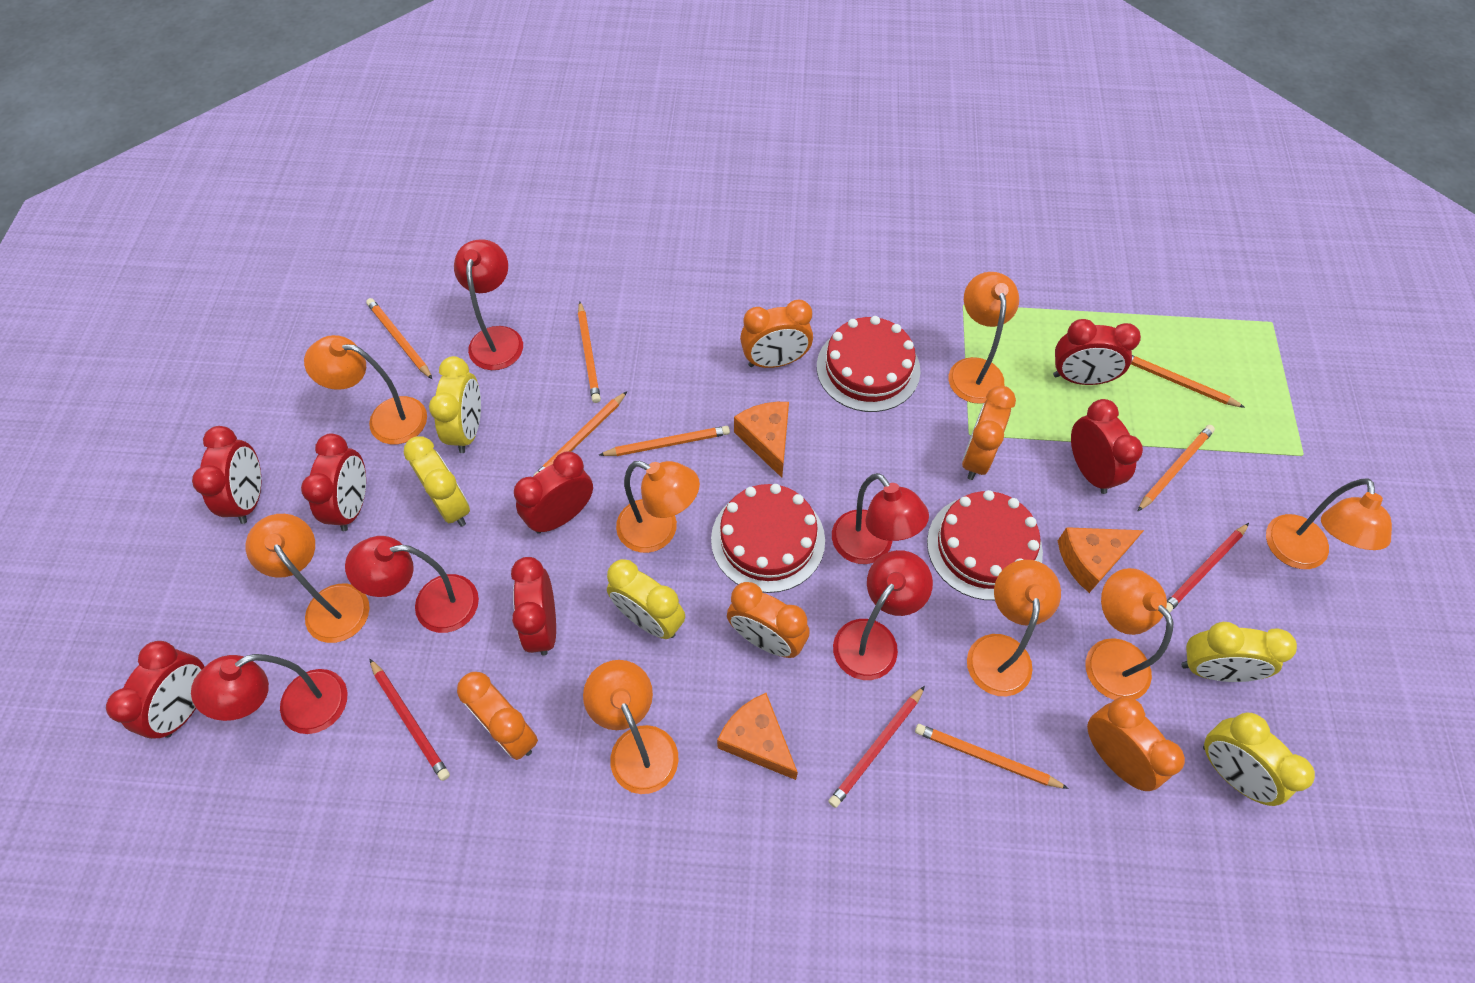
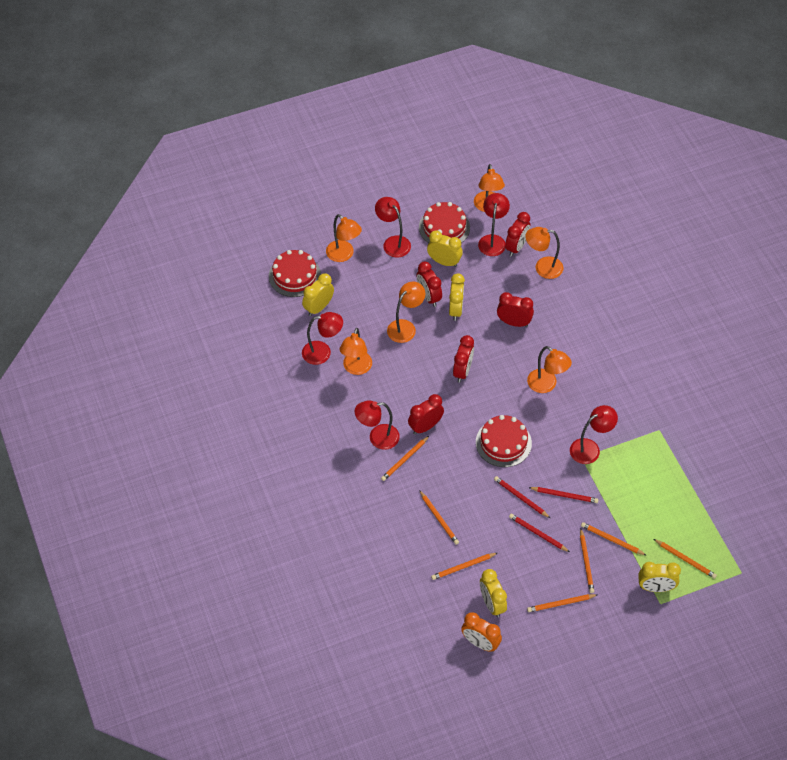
orange cheese: [717,693,798,780] [734,402,789,478] [1058,527,1144,593] = 3 -> none = 0
orange clock: [457,672,538,760] [727,582,810,658] [740,300,813,368] [962,386,1016,480] [1087,696,1185,791] = 5 -> [461,612,502,652] = 1
orange lamp: [246,514,370,643] [304,335,427,444] [583,660,678,794] [616,461,700,553] [949,272,1019,404] [967,560,1061,696] [1086,568,1174,700] [1266,478,1392,569] = 8 -> [326,214,362,262] [339,328,372,375] [387,282,425,343] [474,164,505,212] [525,227,563,279] [527,346,572,393] = 6
red clock: [106,641,204,739] [192,426,261,524] [301,434,366,531] [511,557,556,656] [514,451,593,534] [1053,319,1141,385] [1071,399,1143,494] = 7 -> [408,394,444,435] [416,261,442,307] [453,335,474,383] [497,292,534,327] [505,212,530,256] = 5

